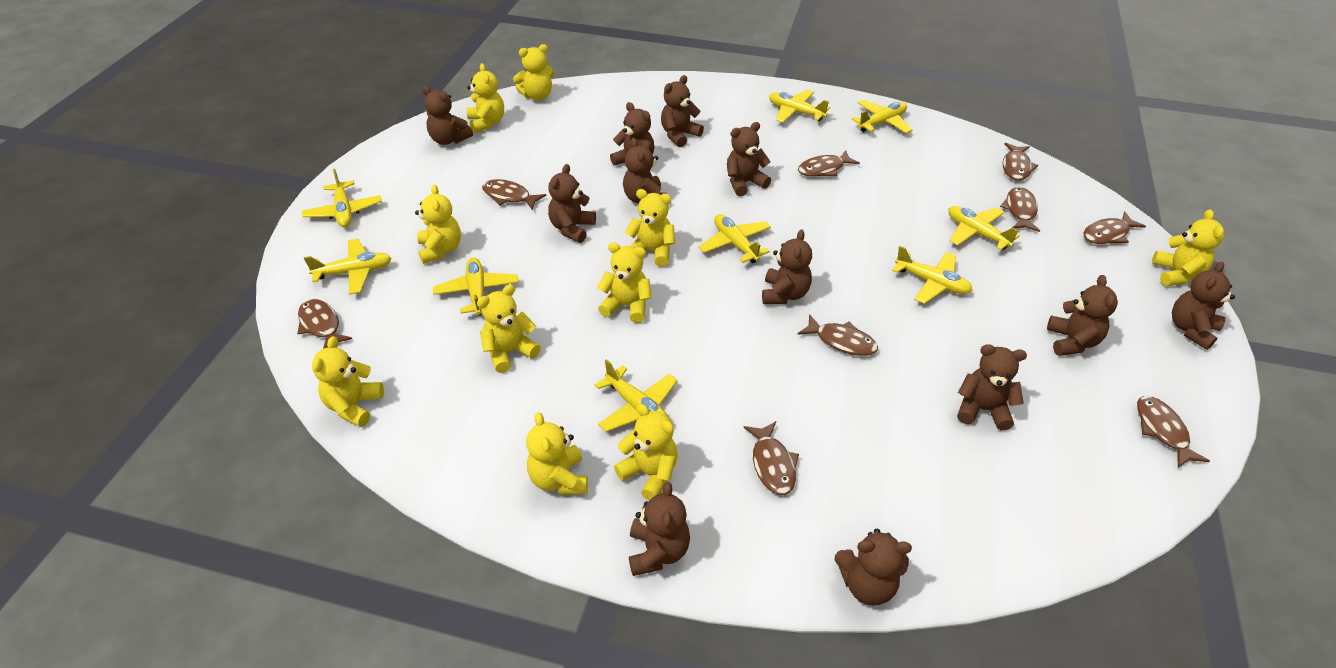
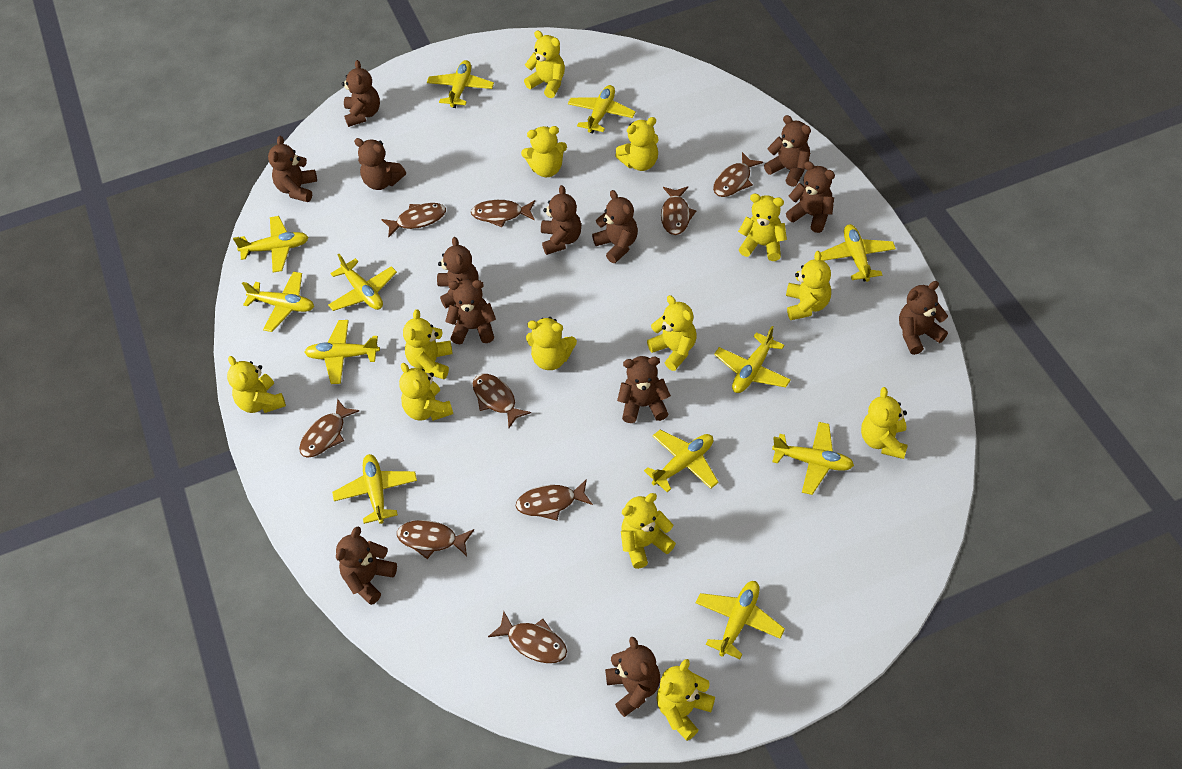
brown teddy bear: [422,86,473,145] [548,164,596,243] [610,102,654,170] [623,138,666,203] [629,482,690,576] [661,75,704,147] [727,122,771,196] [762,229,812,304] [835,529,912,605] [957,344,1027,430] [1047,275,1118,356] [1172,262,1235,350] = 12 -> [268,136,317,202] [336,527,397,605] [342,60,380,127] [354,138,406,190] [437,237,479,308] [445,280,496,344] [541,185,581,255] [592,190,638,263] [605,637,660,717] [617,356,671,423] [764,115,811,187] [786,161,835,233] [899,281,948,355] = 13
yellow plane: [302,169,382,227] [304,239,392,294] [433,258,519,316] [595,359,677,432] [699,214,771,263] [769,89,830,123] [852,100,912,133] [892,246,973,304] [948,206,1020,250] = 9 -> [233,216,309,273] [242,271,314,332] [305,320,380,384] [328,254,397,311] [332,454,417,524] [427,60,494,108] [568,85,636,134] [644,430,719,492] [696,581,785,659] [714,326,791,393] [772,422,854,495] [820,224,896,282] = 12
yellow teddy bear: [312,336,384,427] [415,184,461,264] [467,63,504,133] [477,285,541,373] [513,44,555,100] [526,412,588,495] [597,242,651,323] [614,404,678,500] [625,189,675,267] [1152,209,1224,286] = 10 -> [227,356,286,413] [399,363,453,421] [403,309,452,379] [521,126,567,177] [524,30,565,98] [526,317,577,370] [615,117,659,171] [621,493,676,569] [647,295,697,371] [656,659,715,741] [738,194,787,261] [786,251,831,320] [861,387,908,459] = 13

